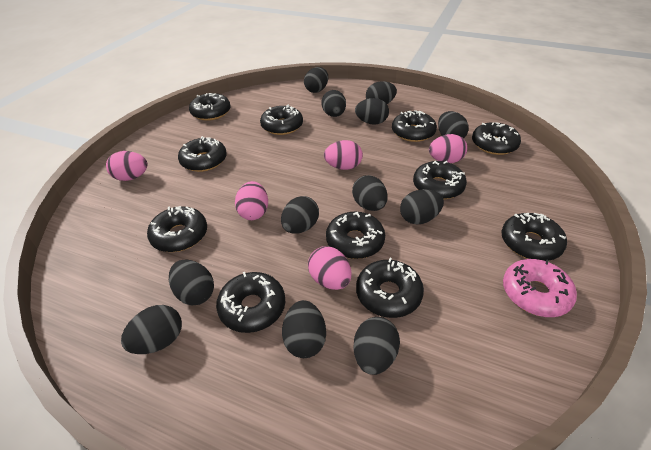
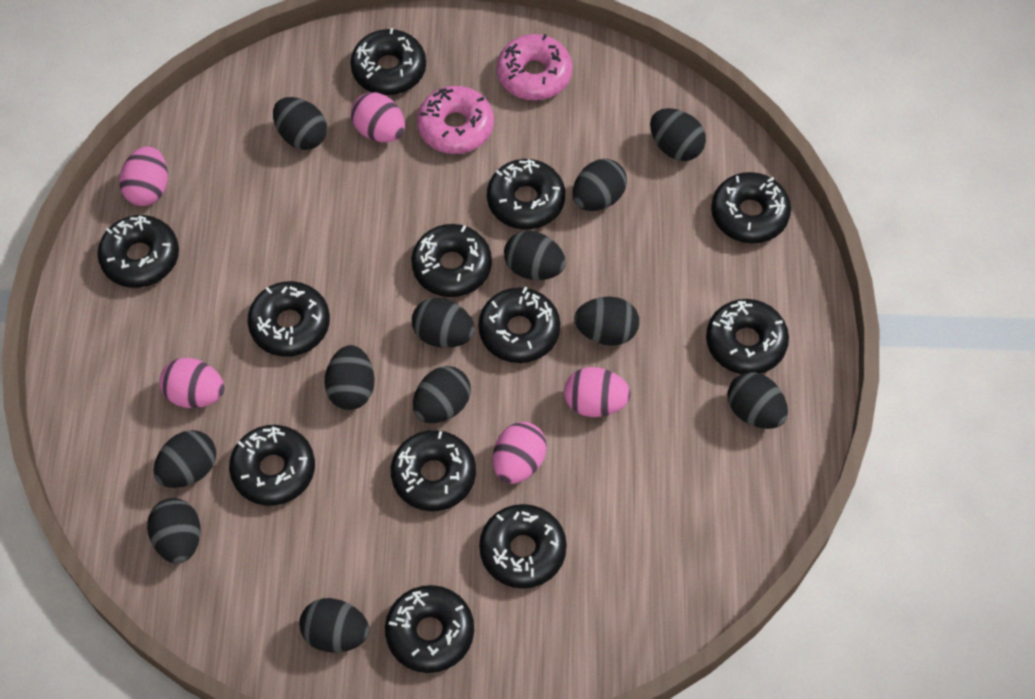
black donut: [147,206,207,252] [178,136,227,172] [189,93,231,121] [216,272,285,333] [260,104,303,135] [326,212,385,259] [356,258,424,318] [392,110,437,142] [413,161,467,199] [472,122,521,155] [501,213,567,261] = 11 -> [97,215,179,288] [229,425,315,506] [247,281,330,357] [350,28,426,95] [385,585,474,673] [391,430,476,511] [411,224,492,297] [478,287,560,363] [479,504,567,588] [487,159,565,230] [706,299,789,374] [711,172,791,244] = 12
pink donut: [503,259,577,317] = 1 -> [417,86,494,154] [497,34,572,100] = 2

